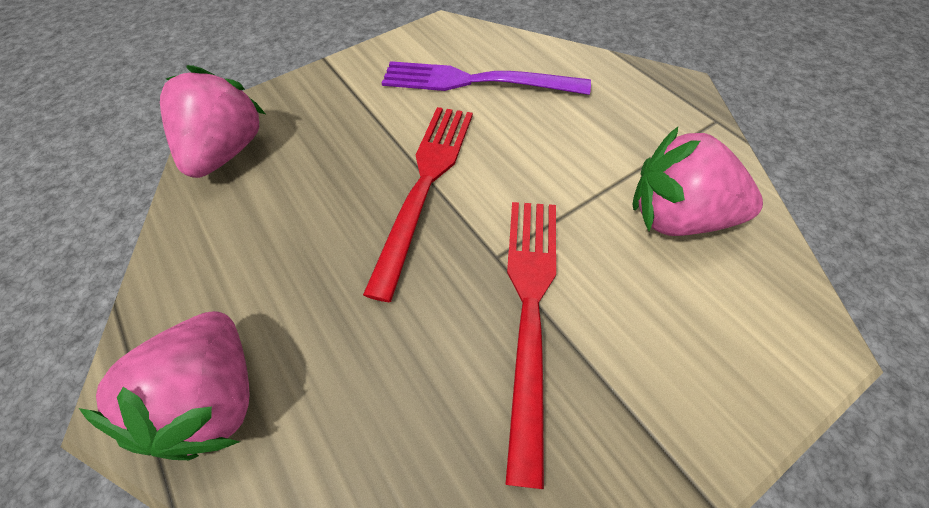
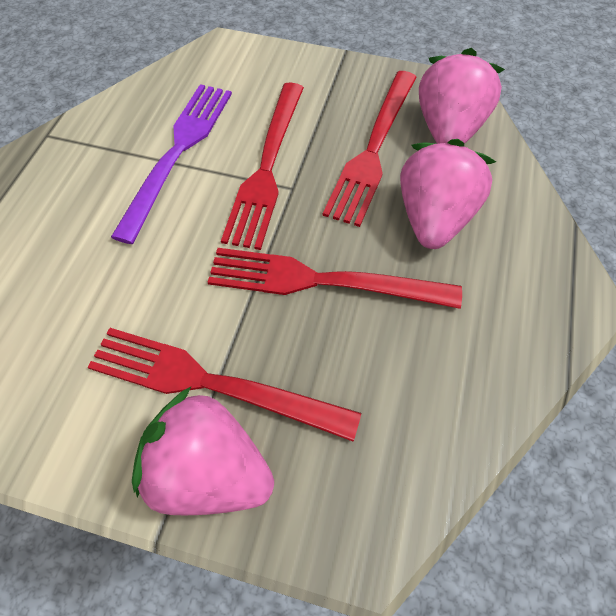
red fork: [363,107,473,302] [505,202,556,489] = 2 -> [88,328,361,442] [208,248,462,309] [221,83,304,250] [323,71,417,227] = 4

